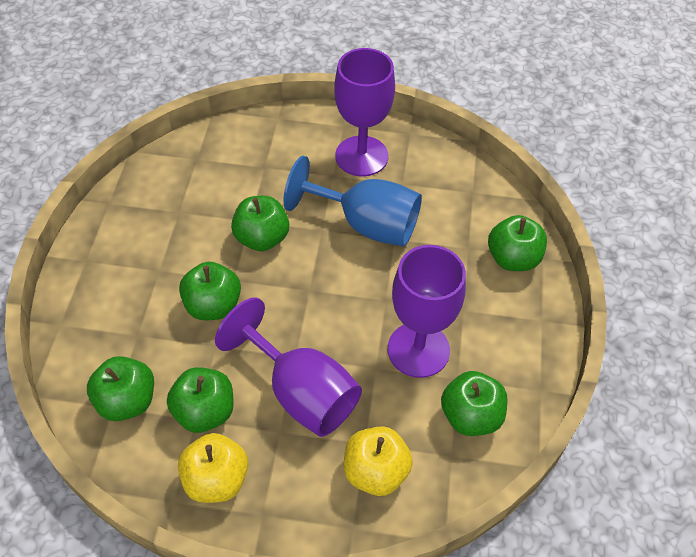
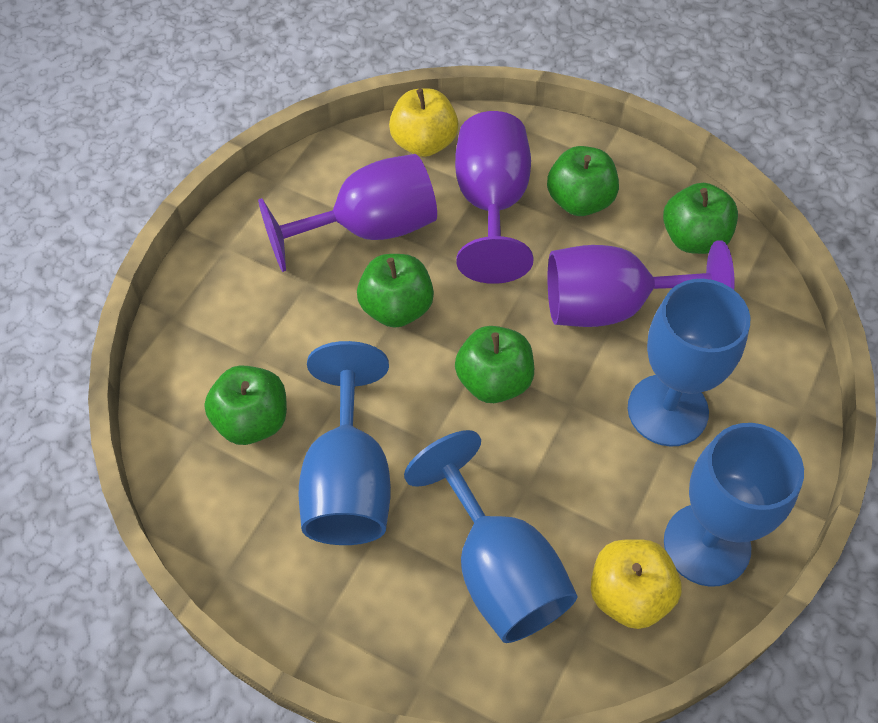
blue goblet: [283,156,422,247] = 1 -> [299,341,391,545] [404,430,578,643] [628,279,750,447] [664,423,804,587] = 4
green apple: [87,356,154,421] [167,367,234,433] [179,262,241,320] [231,196,289,251] [441,371,507,436] [488,215,547,271] = 6 -> [204,365,287,445] [357,254,434,328] [455,326,534,403] [547,146,619,216] [663,183,738,254] = 5

